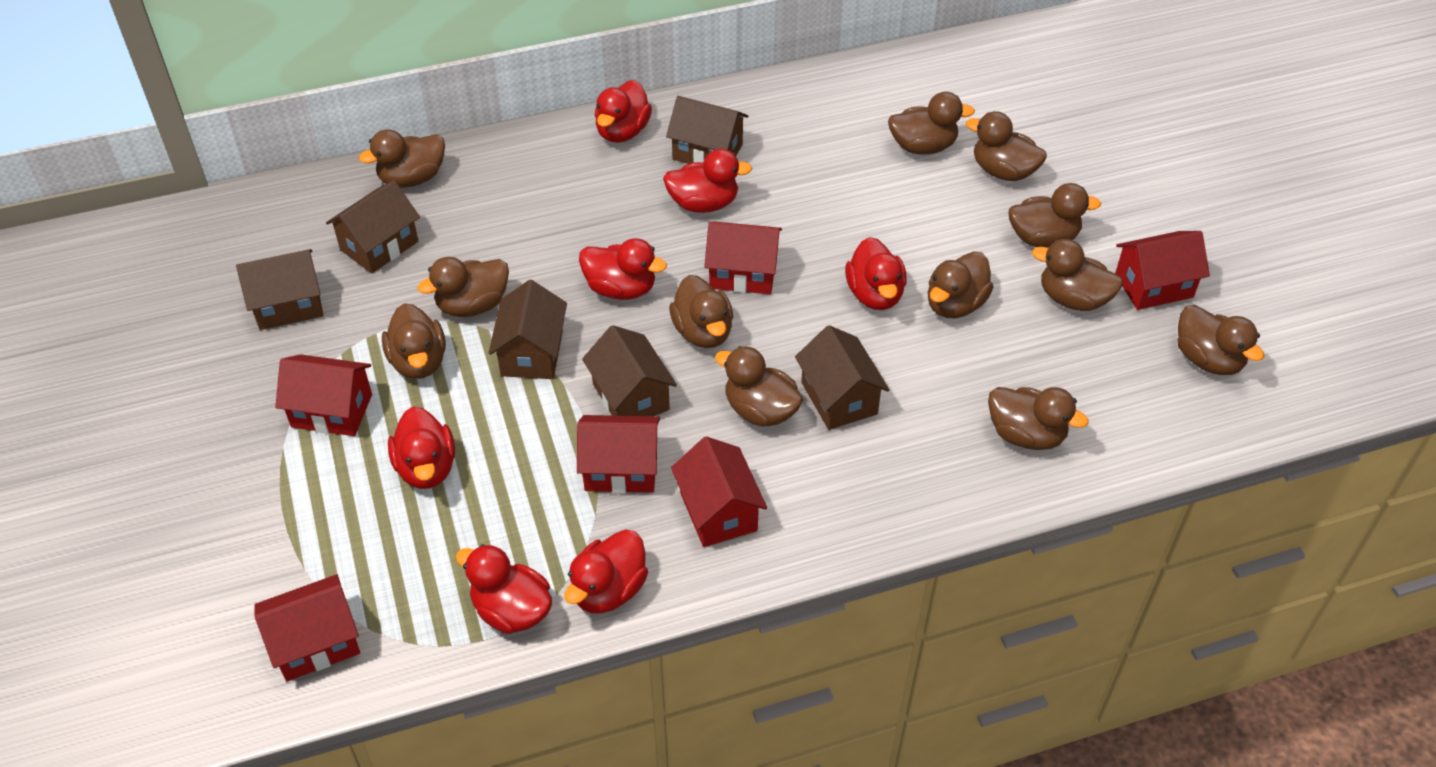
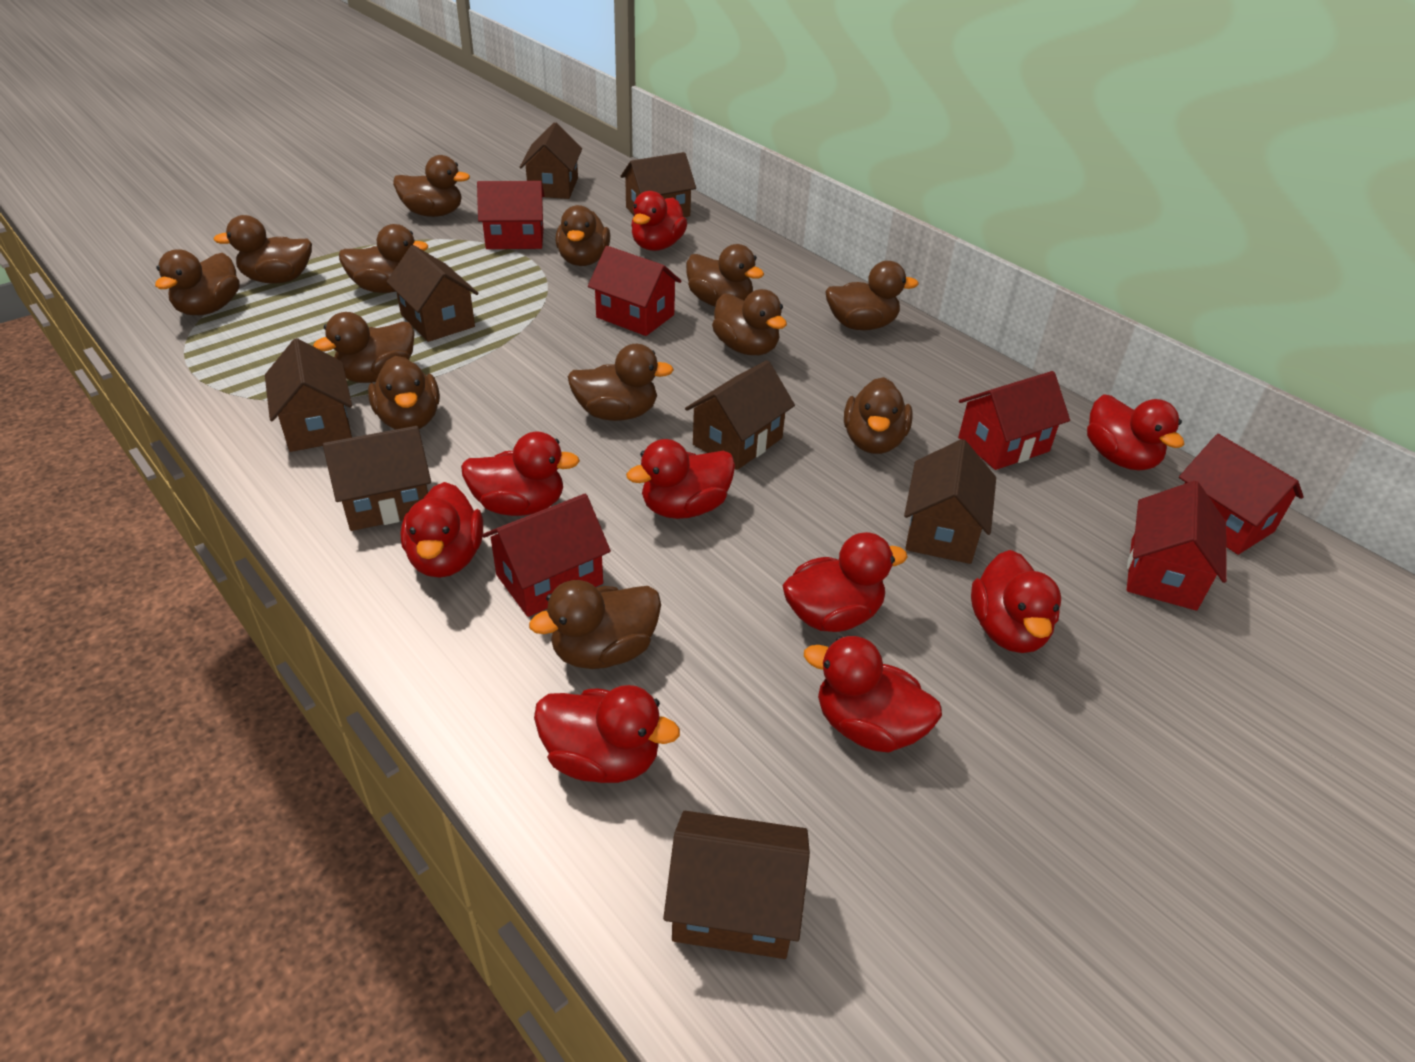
brown duck: [359,129,445,188] [382,303,446,379] [418,257,509,317] [669,275,733,348] [715,346,803,427] [888,92,975,155] [928,251,994,318] [966,111,1047,181] [988,387,1089,450] [1008,183,1101,248] [1032,239,1123,311] [1177,305,1264,375] = 12 -> [155,249,239,315] [214,215,312,284] [313,312,415,383] [339,224,428,293] [368,356,440,430] [393,155,470,217] [529,580,661,669] [555,205,611,266] [568,344,674,421] [686,244,764,307] [712,289,787,355] [825,261,919,330] [844,377,913,454] = 13
brown house: [236,249,323,330] [326,180,420,274] [489,280,567,379] [582,325,677,416] [666,96,748,164] [795,325,889,430] = 6 -> [265,338,352,452] [323,426,431,531] [387,245,478,342] [520,122,582,199] [620,152,696,217] [663,811,810,959] [685,360,795,470] [904,439,996,564] = 8
red duck: [388,407,455,489] [456,544,552,634] [565,529,648,613] [579,238,667,300] [595,80,652,143] [663,149,752,213] [845,237,907,310] = 7 -> [401,482,483,578] [461,432,580,516] [534,685,680,783] [626,439,735,519] [631,191,687,251] [782,532,908,632] [804,636,942,753] [971,550,1061,653] [1087,394,1184,471] = 9

